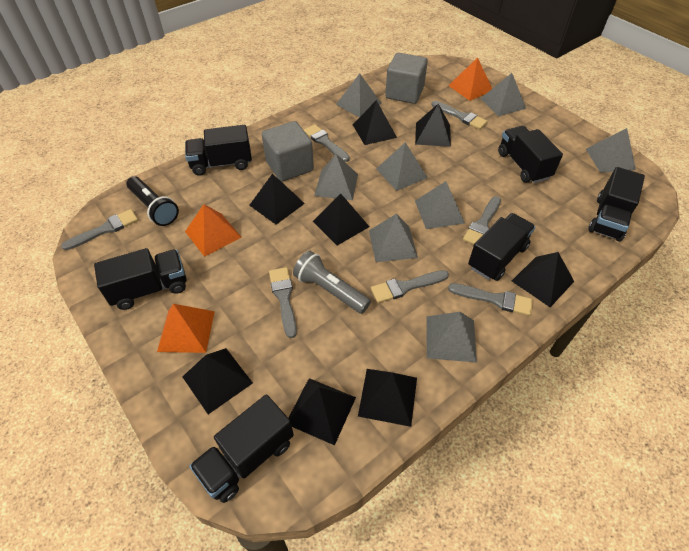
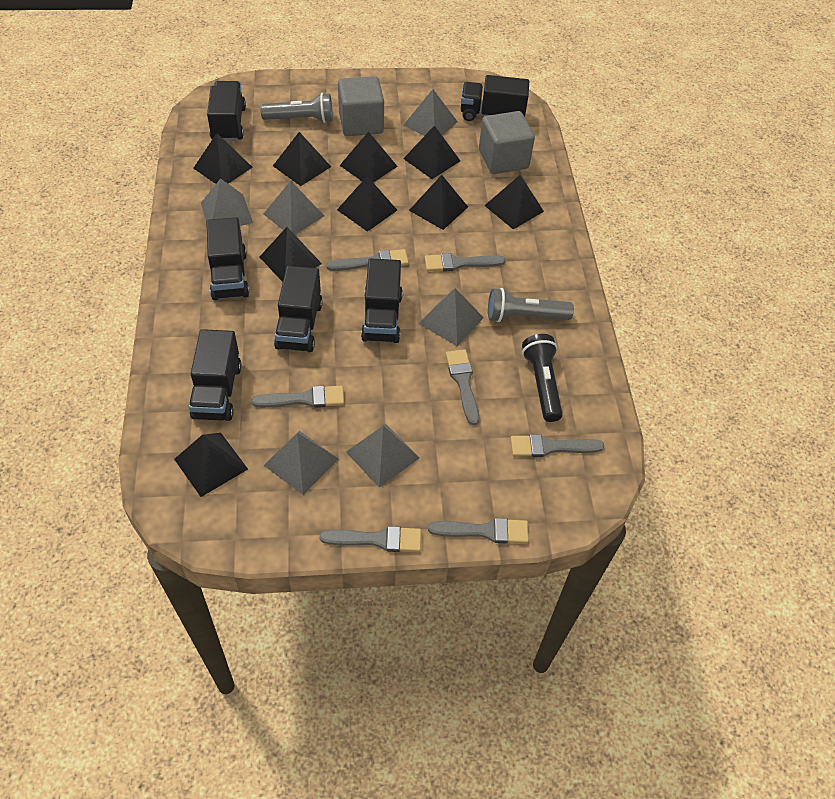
black pyramid: [182,348,253,414] [249,173,305,225] [289,378,356,445] [313,194,369,245] [353,100,397,145] [358,369,417,427] [415,104,451,147] [512,252,574,307] = 8 -> [174,433,248,497] [193,133,252,184] [260,227,322,282] [273,132,331,186] [337,176,397,232] [339,131,398,183] [403,125,460,179] [409,175,468,230] [484,175,544,229] = 9
grey flashlight: [293,251,371,314] = 1 -> [260,93,333,123] [488,288,574,322] = 2
grey pyramid: [314,154,358,200] [336,73,382,117] [369,214,418,262] [376,142,428,191] [415,181,465,229] [427,312,477,363] [480,73,526,116] [586,128,636,173] = 8 -> [201,178,253,226] [263,431,338,495] [264,181,324,234] [346,424,419,487] [404,89,458,136] [418,288,484,346] = 6
orange pyramid: [157,304,215,353] [185,204,241,257] [449,57,492,101] = 3 -> none = 0

